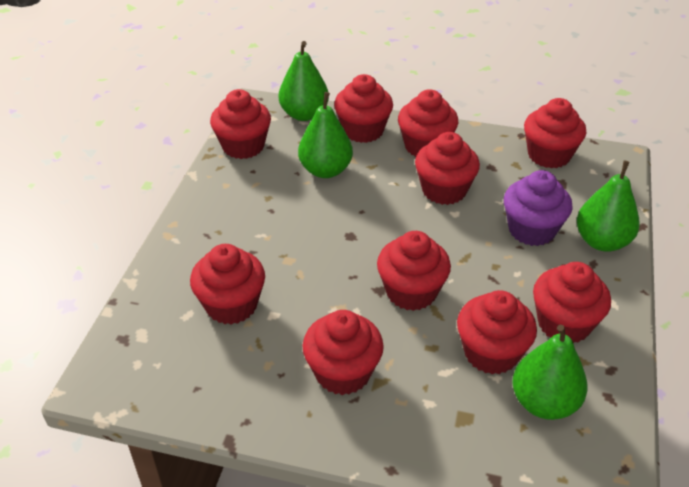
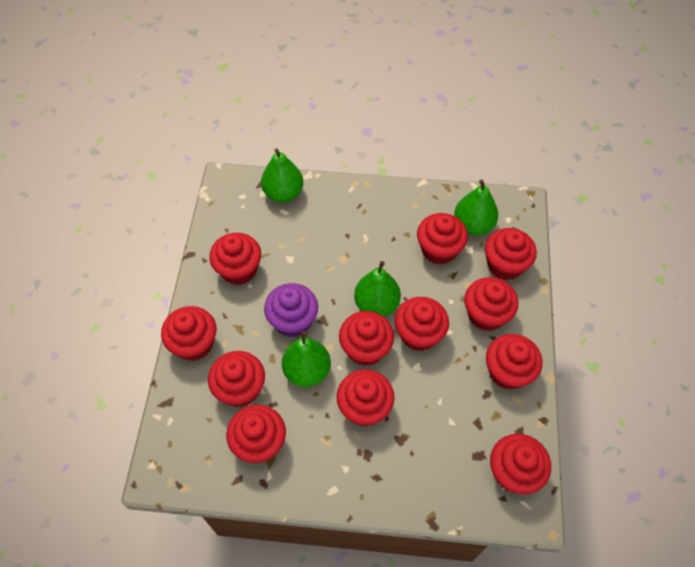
red cupcake: [190,244,265,325] [210,89,271,159] [303,310,384,395] [334,74,393,143] [377,231,451,311] [398,89,458,157] [415,132,480,205] [457,290,537,374] [524,98,586,168] [533,262,611,343] = 10 -> [161,306,216,361] [208,351,265,407] [209,233,261,285] [226,405,286,463] [336,369,394,426] [339,311,394,366] [394,297,449,351] [417,213,468,265] [464,277,518,331] [485,228,537,280] [486,334,542,390] [490,434,551,494] = 12

